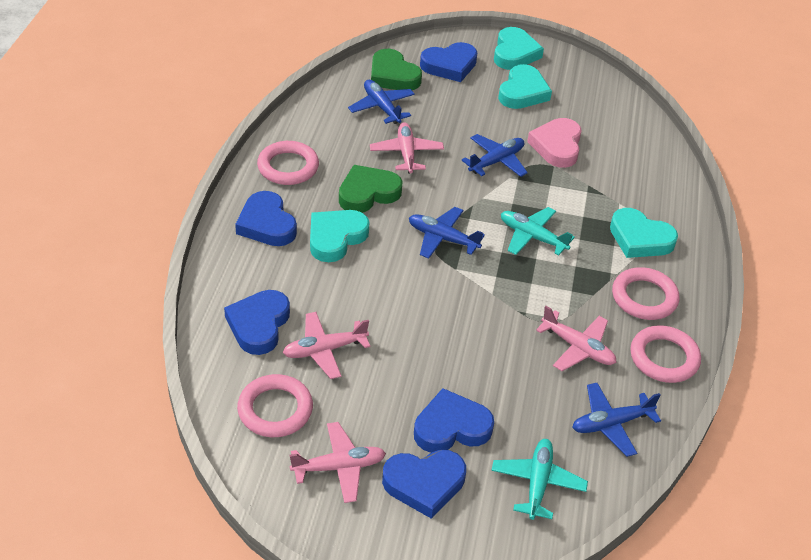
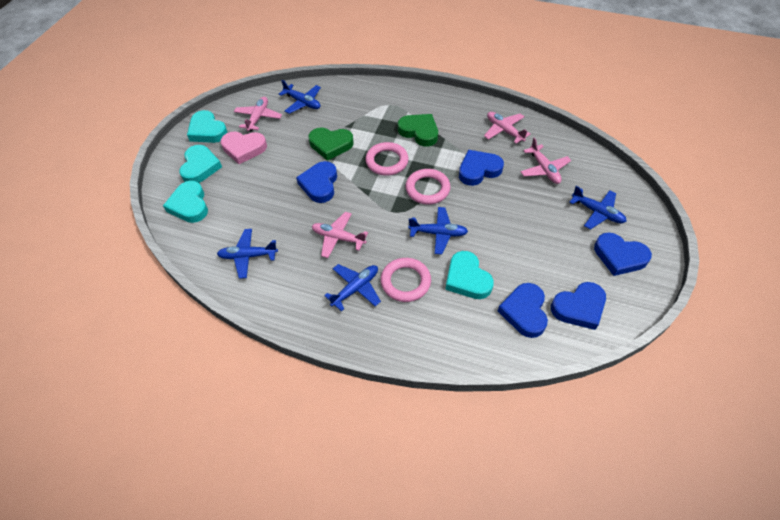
blue plane: [348,80,415,124] [409,207,485,259] [462,134,528,177] [572,383,661,457] = 4 -> [217,229,278,279] [278,80,321,114] [324,264,381,311] [408,207,468,255] [569,186,627,230] = 5
pink ring: [237,374,313,437] [257,141,319,185] [612,267,680,320] [630,325,701,383] = 4 -> [365,142,409,176] [381,258,431,302] [405,169,450,204] = 3
turquoise plane: [491,439,588,520] [501,207,575,255] = 2 -> none = 0

